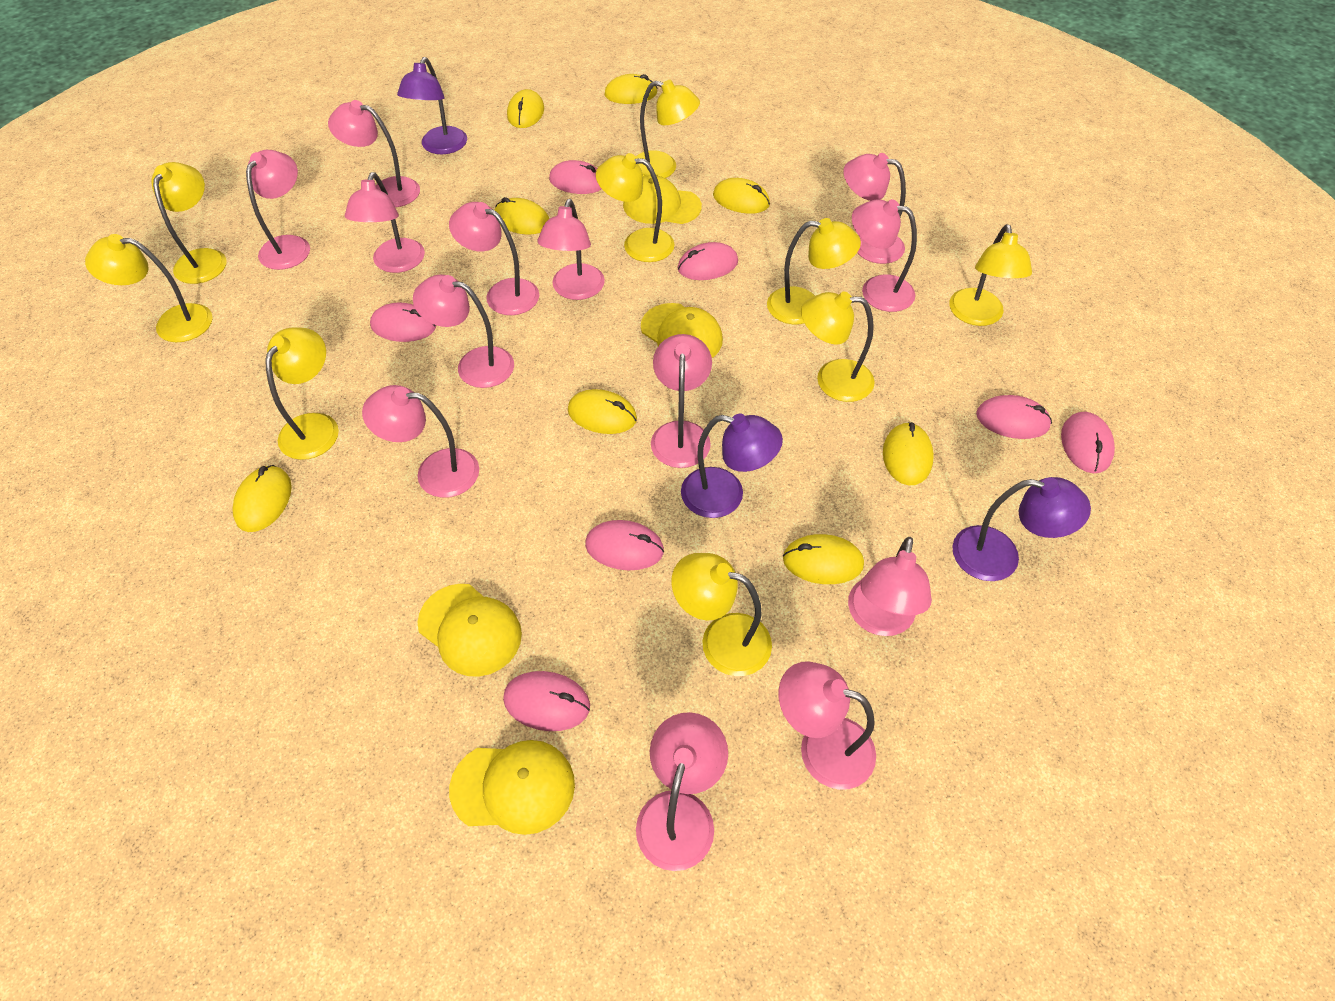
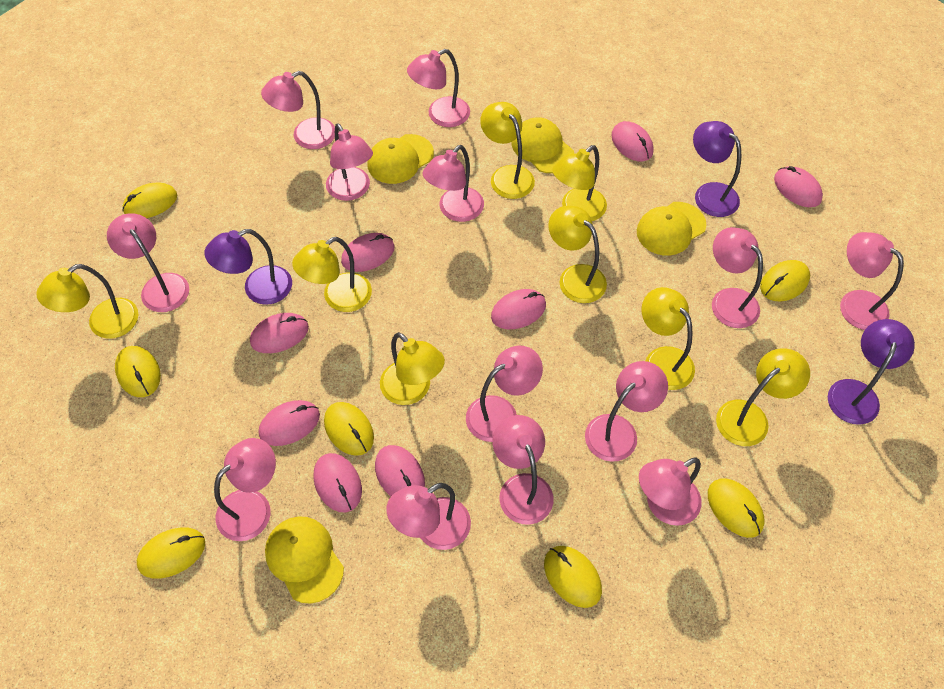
pink mouse: [370,302,436,342] [503,671,590,731] [549,160,602,194] [585,520,664,570] [678,242,738,280] [976,395,1052,439] [1061,412,1115,473] = 7 -> [250,313,309,353] [259,400,320,446] [313,453,362,512] [341,233,394,272] [375,445,425,496] [491,289,546,329] [611,121,654,162] [774,166,823,207] = 8
yellow lamp: [85,234,213,342] [152,162,227,284] [265,327,339,460] [596,153,674,262] [636,80,700,178] [671,553,772,676] [767,218,861,324] [801,292,875,402] [949,224,1032,326] = 9 -> [36,264,138,339] [292,237,372,312] [380,332,445,405] [480,102,535,199] [548,206,607,303] [552,145,607,221] [642,287,695,390] [716,348,810,446] = 8
yellow mouse: [232,465,292,532] [495,197,549,235] [507,89,544,128] [568,389,637,434] [604,74,658,104] [713,178,770,214] [783,534,864,584] [883,422,934,485] = 8 -> [115,346,161,397] [123,182,177,218] [137,527,205,579] [324,402,374,456] [544,546,602,608] [708,478,764,538] [760,260,810,301] = 7

